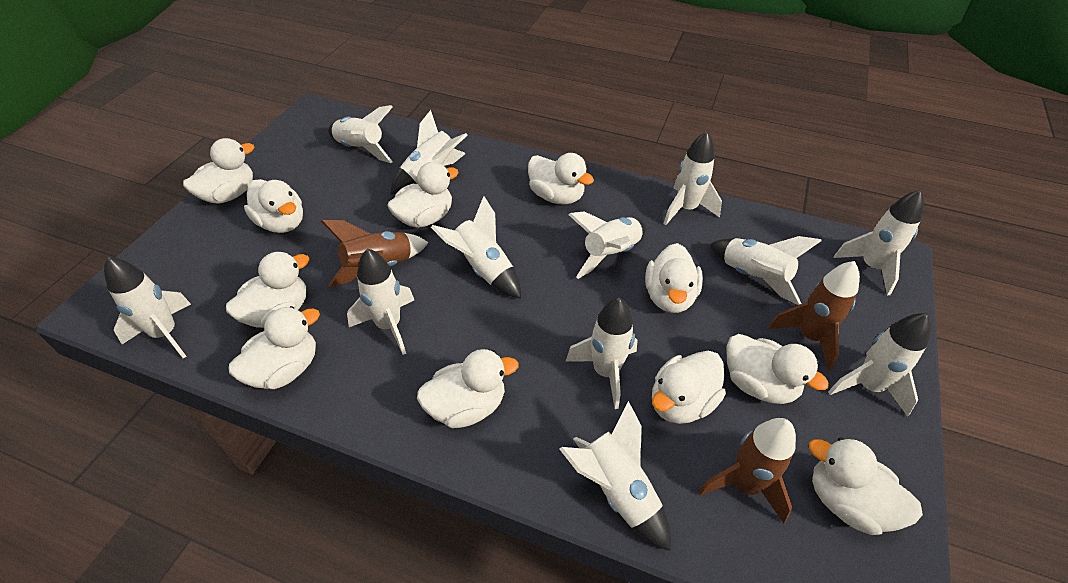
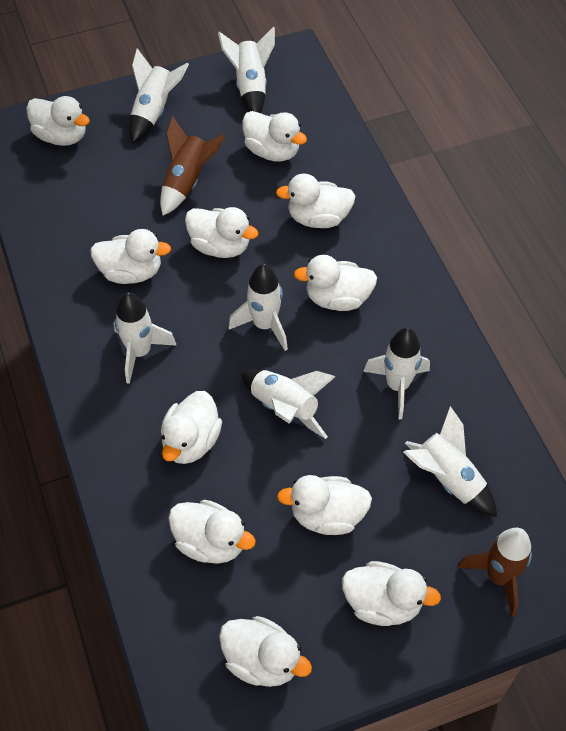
brown rocket: [321,220,429,287] [698,418,796,523] [768,261,860,371] = 3 -> [160,116,226,215] [457,528,532,617] = 2
white rocket: [104,257,191,358] [328,105,393,163] [347,248,414,355] [390,110,468,194] [431,196,521,299] [559,401,671,551] [565,297,638,409] [568,211,646,279] [664,131,722,225] [709,236,822,305] [828,313,931,417] [834,190,924,295] = 12 -> [114,292,177,384] [129,48,189,144] [218,27,275,113] [228,264,288,351] [241,370,336,439] [363,327,430,419] [403,406,497,517] = 7

